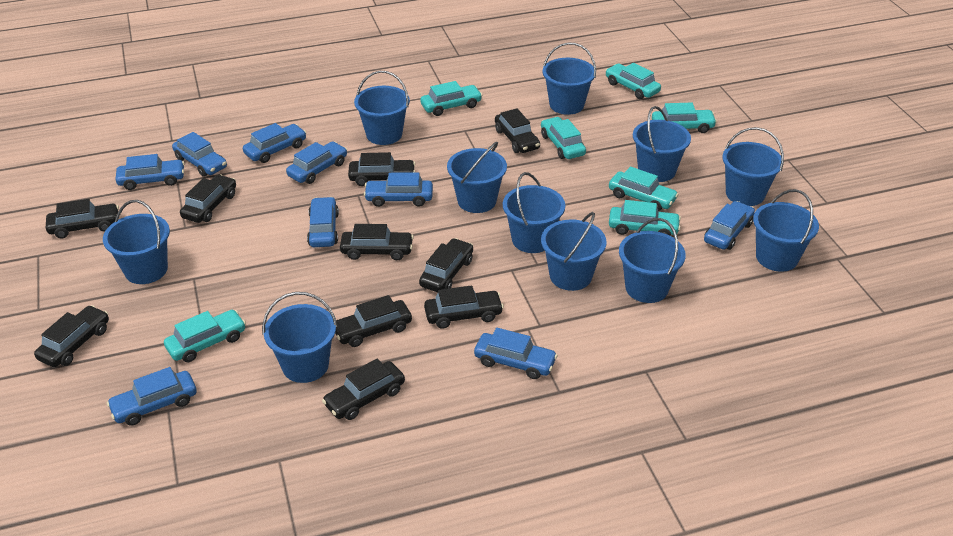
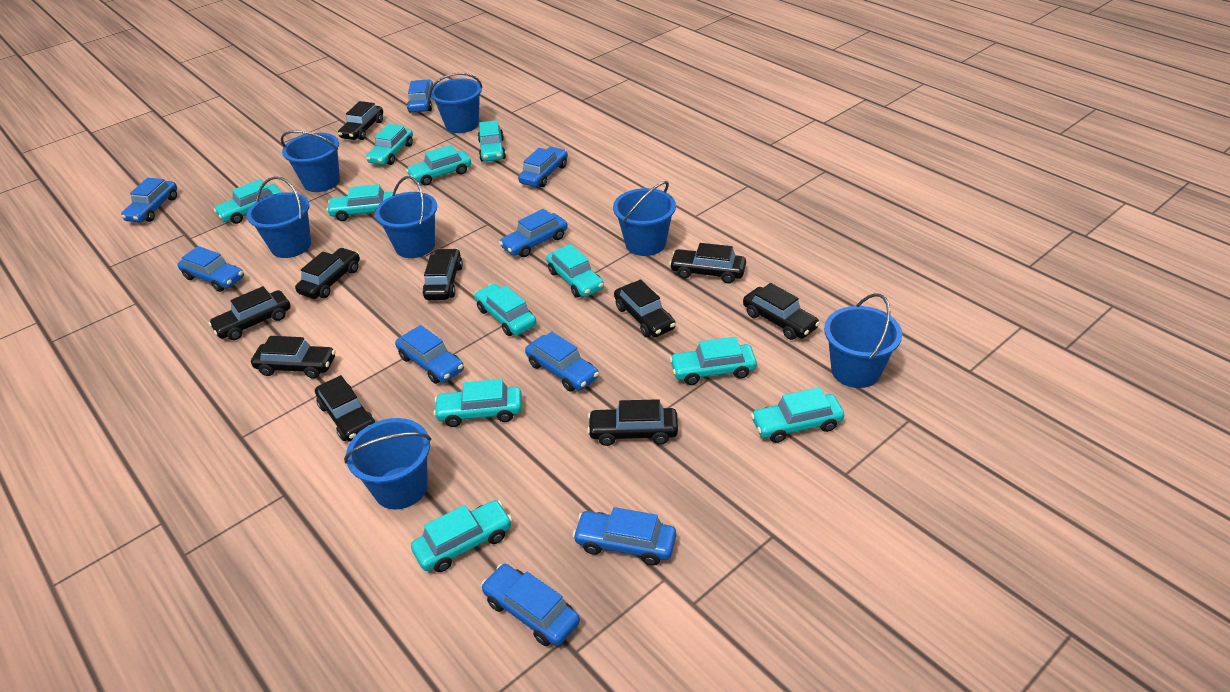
blue bucket: [103,200,170,284] [262,292,337,383] [354,71,410,145] [447,142,507,213] [503,172,565,253] [541,212,607,291] [543,43,596,115] [619,218,686,303] [633,106,691,182] [722,127,784,206] [753,189,819,272] = 11 -> [247,176,311,258] [281,130,340,192] [344,418,431,510] [375,176,437,258] [430,73,483,133] [613,181,676,256] [824,293,902,388] = 7
turquoise car: [164,310,246,362] [420,81,482,116] [541,117,586,159] [605,63,661,99] [609,166,679,211] [609,200,681,236] [652,103,717,133] = 7 -> [214,179,283,224] [326,184,393,221] [366,124,413,165] [406,145,471,186] [411,500,512,572] [433,379,522,427] [474,284,536,336] [478,120,506,162] [546,244,604,298] [670,337,757,385] [751,387,844,443] = 11

